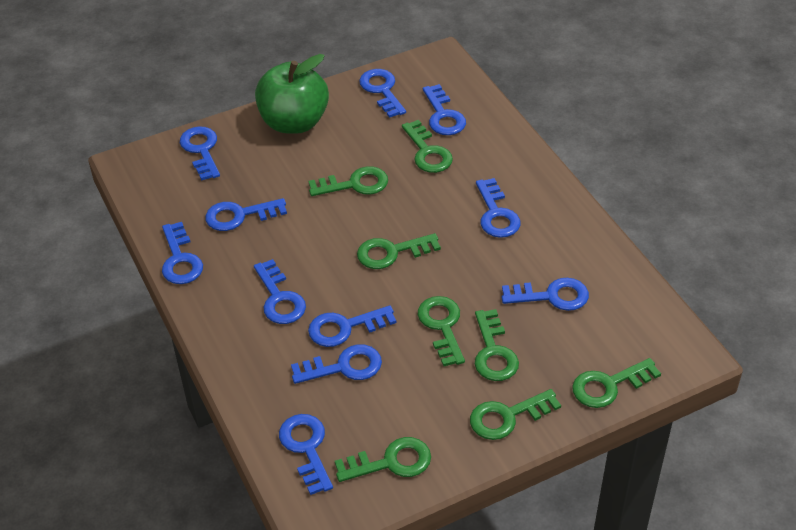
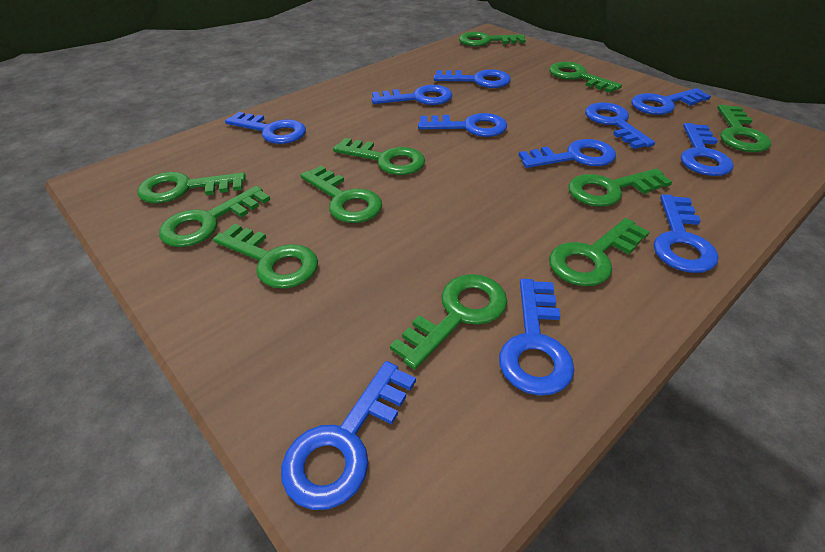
green apple: [255,54,329,134] = 1 -> none = 0
green key: [309,166,388,196] [335,437,431,482] [357,233,441,269] [402,120,453,173] [418,296,465,366] [470,389,561,440] [475,309,519,381] [572,358,661,408] = 8 -> [137,172,246,203] [159,186,270,247] [213,224,318,289] [301,166,382,223] [333,138,425,175] [390,274,507,370] [459,32,526,46] [549,62,622,93] [549,218,650,286] [568,169,672,207] [717,105,771,152] = 11

